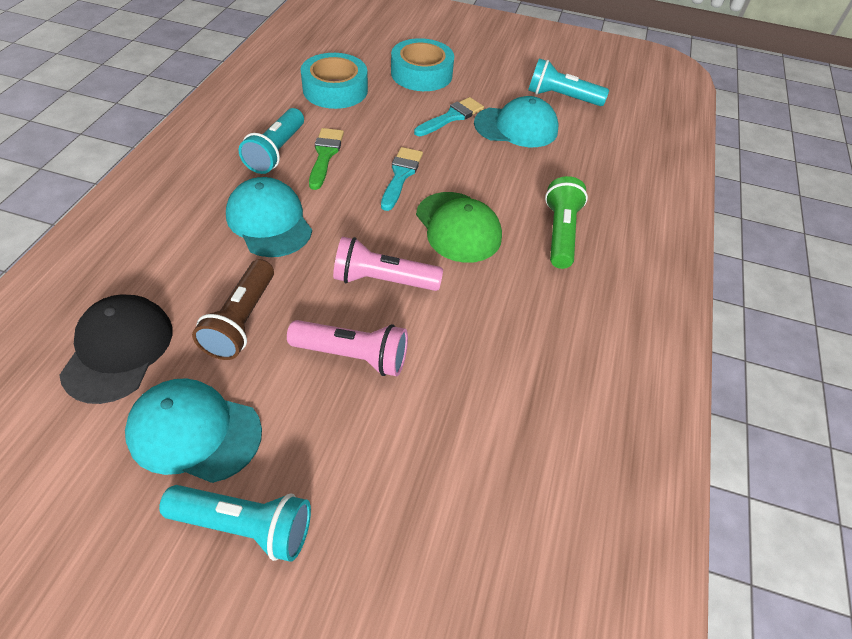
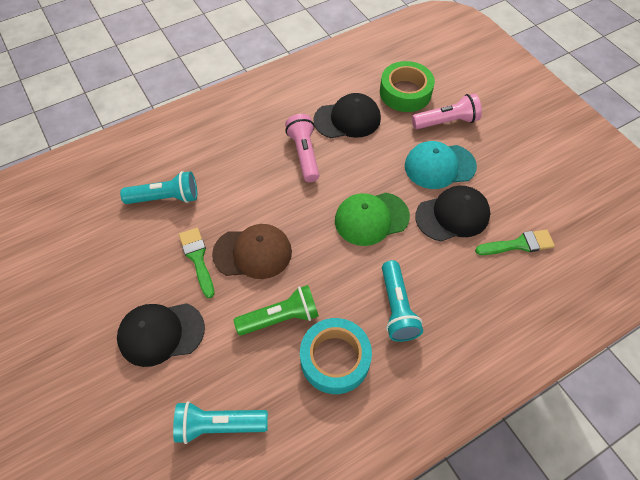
black cap: [59,294,172,404] = 1 -> [117,303,205,367] [313,93,381,138] [415,186,490,241] = 3
brown cap: none = 0 -> [212,224,292,279] = 1
brown flashlight: [192,259,274,360] = 1 -> none = 0
green brush: [309,128,344,190] = 1 -> [179,228,214,298] [475,229,555,255] = 2
green tape: none = 0 -> [380,61,435,112] = 1
turquoise brush: [381,147,423,211] [414,97,484,136] = 2 -> none = 0
turquoise cap: [125,378,262,483] [226,177,312,257] [474,96,559,147] = 3 -> [405,141,477,189] = 1
turquoise tape: [300,53,368,109] [391,38,454,91] = 2 -> [300,318,372,394] = 1

